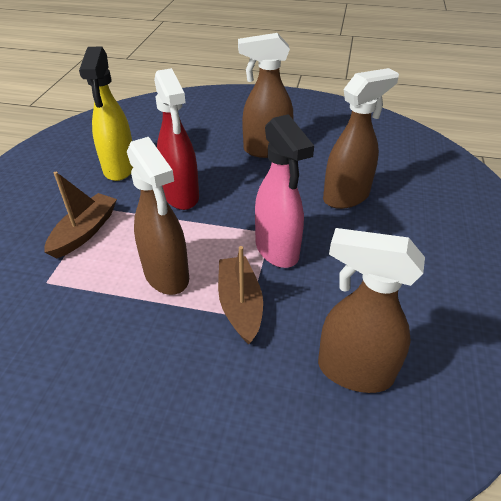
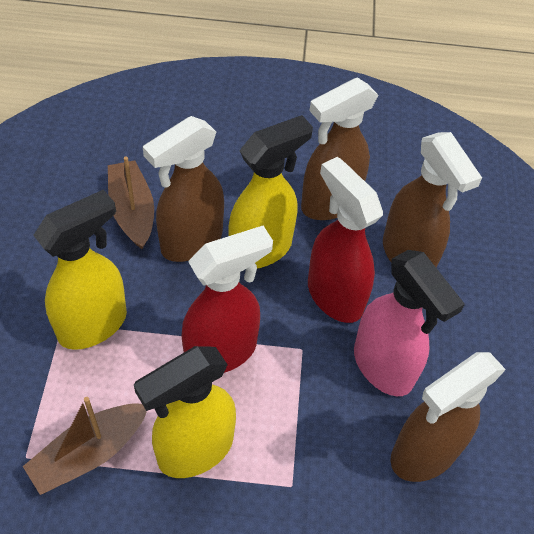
red spray bottle: [154,68,199,210] = 1 -> [182,226,273,373] [308,157,383,323] = 2
yellow spray bottle: [79,47,133,181] = 1 -> [33,190,127,350] [134,346,236,478] [228,115,313,268] = 3

